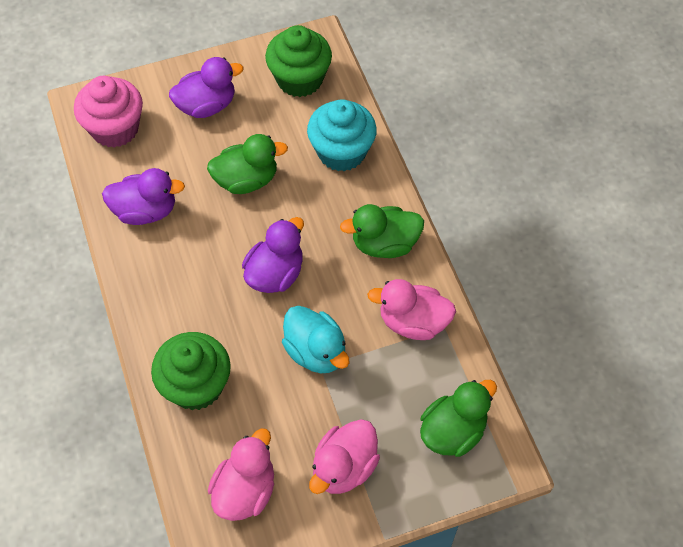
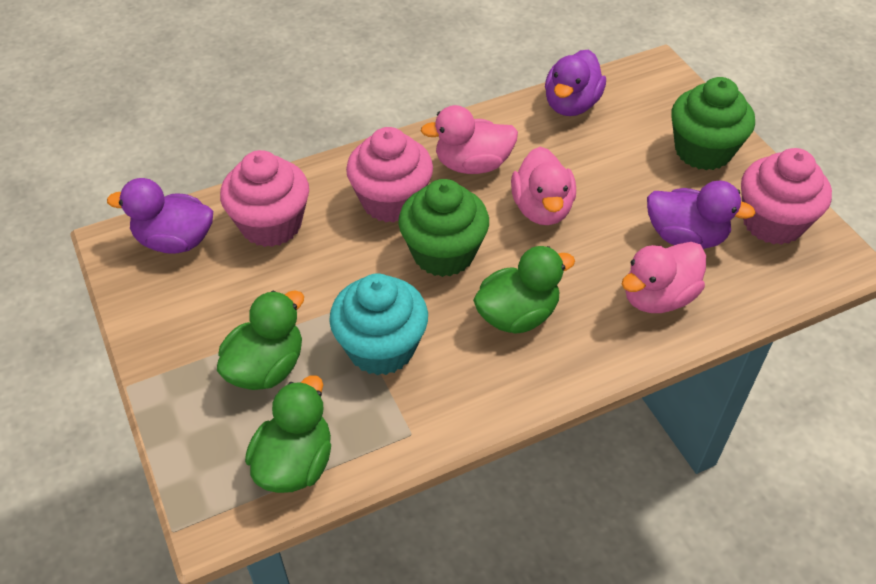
pink cupcake: [74,76,143,148] = 1 -> [220,150,309,247] [346,127,433,223] [741,148,832,245] = 3
turquoise duck: [282,306,349,373] = 1 -> none = 0

